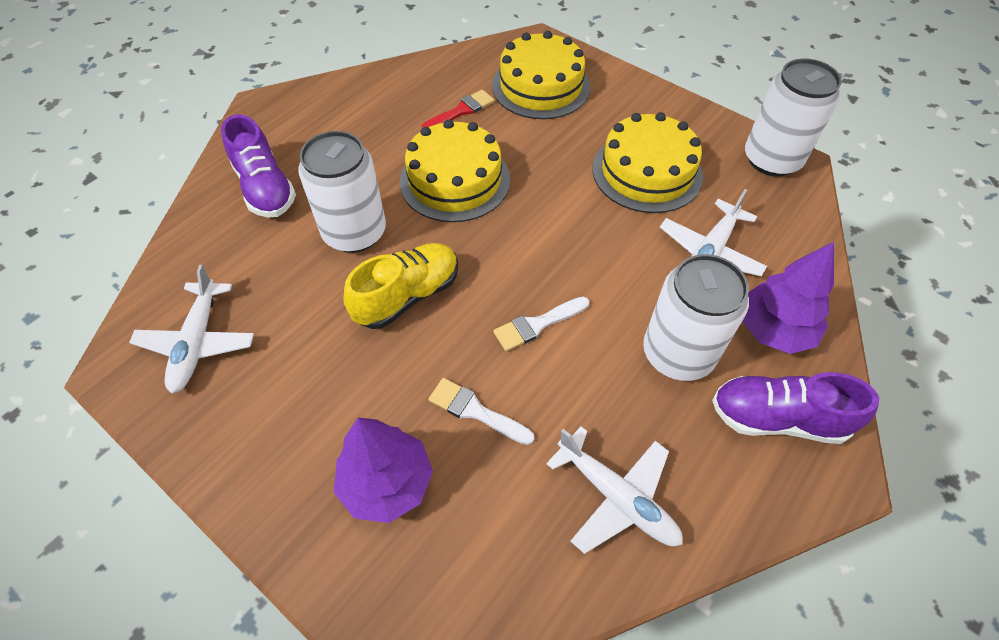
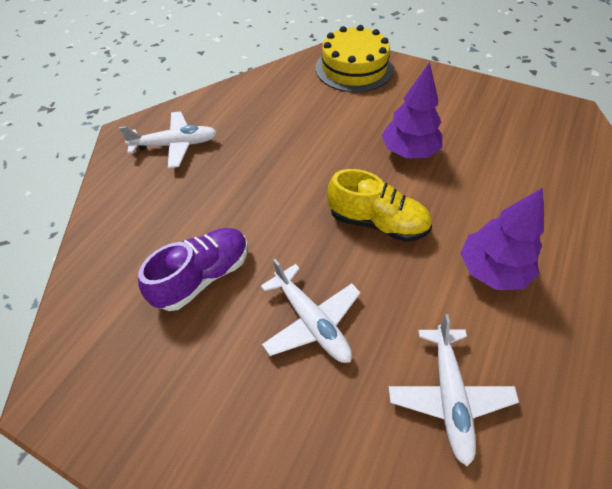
purple shoe: [221,114,296,218] [712,372,879,444] = 2 -> [138,228,248,311] = 1
red brush: [421,90,495,128] = 1 -> none = 0
white brush: [428,378,535,445] [493,297,589,351] = 2 -> none = 0
white can: [298,131,386,253] [643,254,749,381] [745,58,842,177] = 3 -> none = 0
yellow cake: [400,119,510,222] [492,31,590,119] [592,112,703,213] = 3 -> [316,25,394,92] = 1

